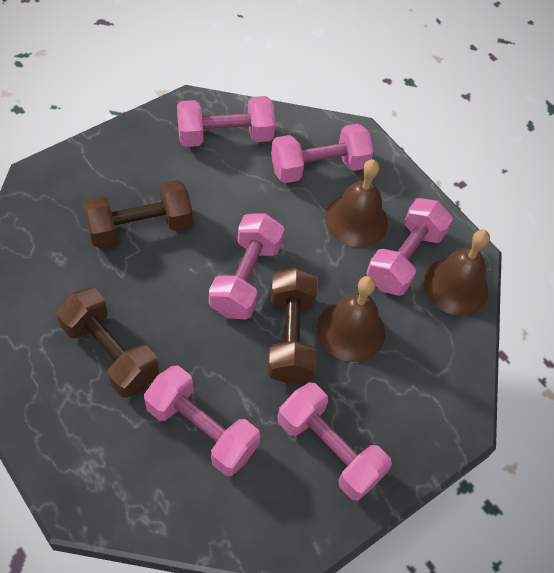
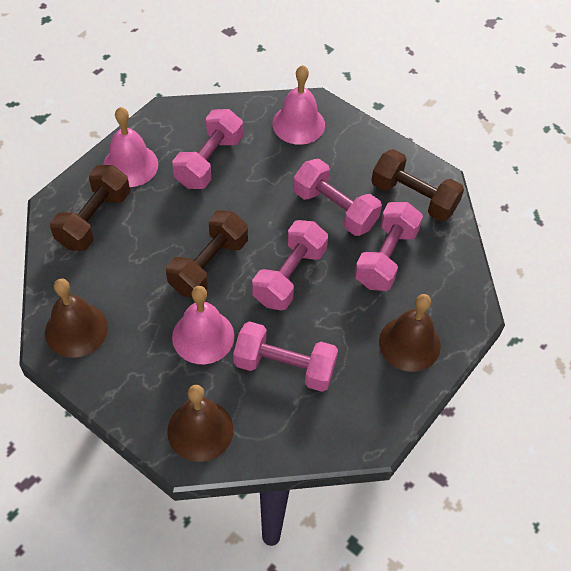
pink bell: none = 0 -> [103,107,158,187] [172,286,234,364] [272,65,325,145] = 3
pink dumbbell: [144,366,261,476] [177,96,275,147] [209,213,284,319] [271,124,374,183] [277,383,392,501] [366,198,453,296] = 6 -> [172,109,243,189] [233,321,338,392] [252,220,328,311] [293,159,382,236] [354,202,423,291] = 5

